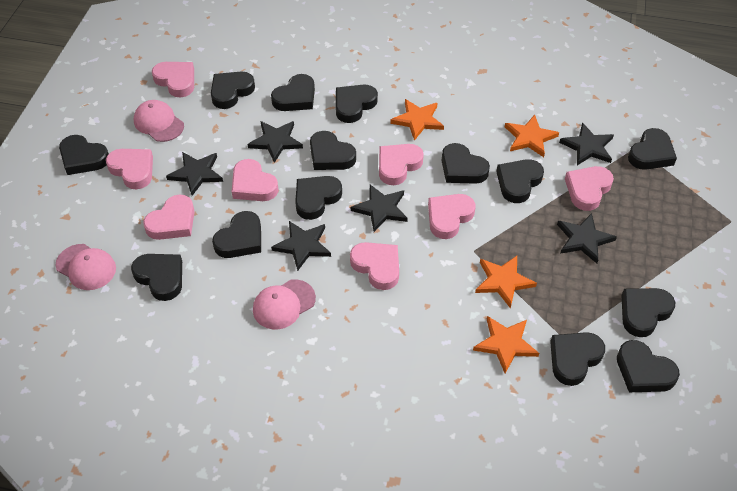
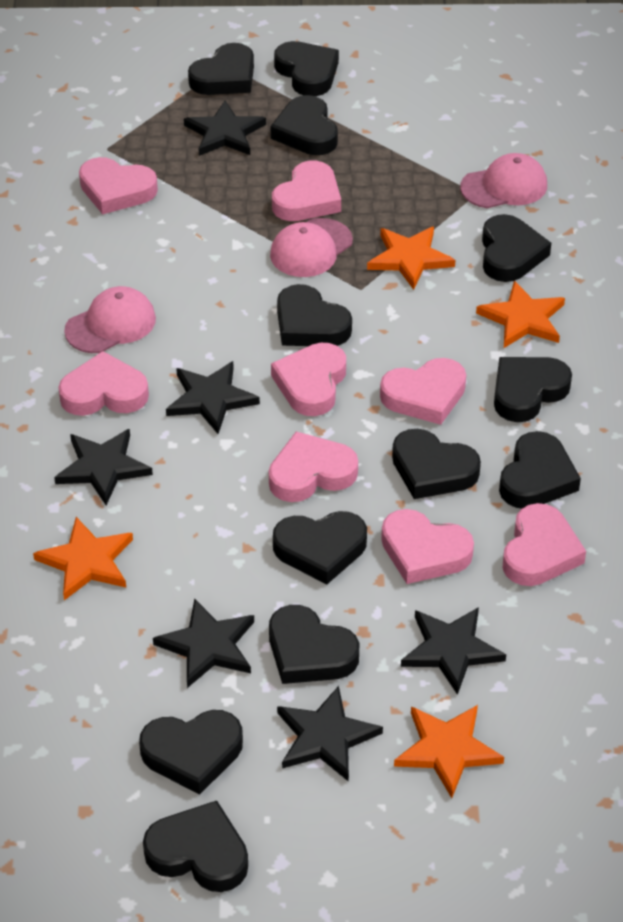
black heart: [59,135,109,175] [131,254,182,301] [211,72,255,109] [212,211,261,258] [271,74,315,111] [295,176,342,220] [310,131,356,170] [336,84,378,123] [442,143,490,184] [496,159,544,203] [550,332,605,386] [617,340,680,392] [621,288,675,337] [628,128,677,170] = 14 -> [139,710,243,795] [143,801,248,892] [188,43,254,95] [269,605,359,684] [271,95,338,155] [273,511,367,584] [274,41,339,96] [277,284,352,346] [392,429,481,499] [482,214,551,282] [494,357,572,422] [499,431,581,509] = 12

